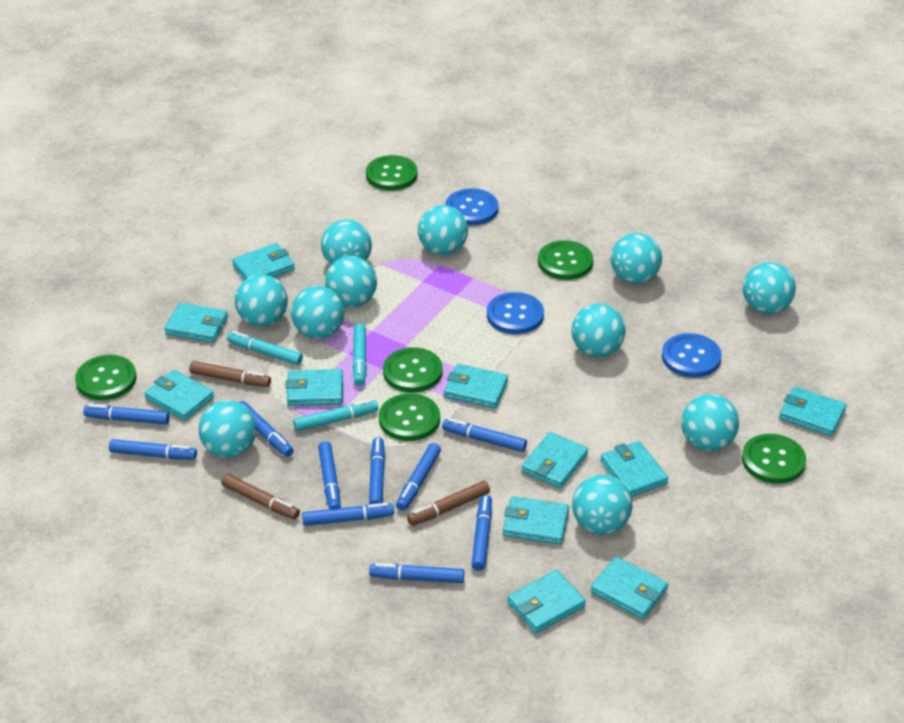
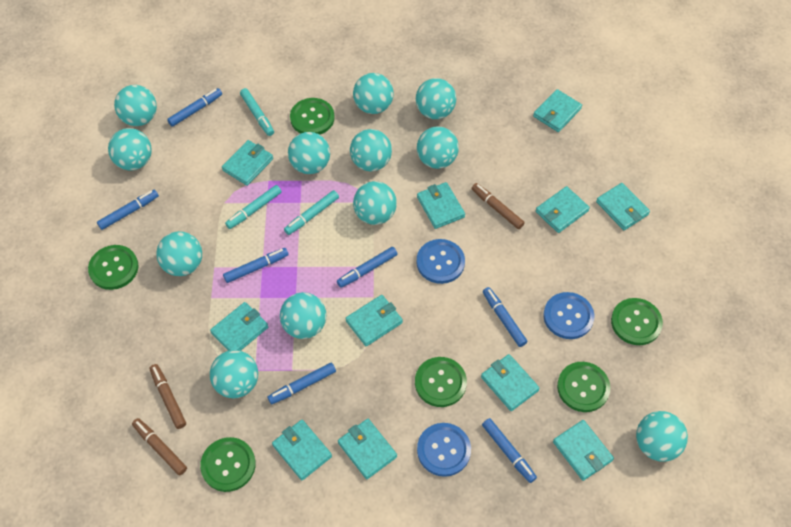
blue marker: [83,404,170,424] [109,439,197,460] [239,401,294,457] [302,503,394,526] [318,441,341,509] [369,437,385,504] [369,563,464,583] [396,443,441,511] [442,418,527,452] [471,495,492,571] = 10 -> [97,190,159,230] [167,88,222,127] [223,248,289,283] [268,363,336,404] [337,247,397,288] [482,418,537,483] [483,287,527,347] = 7
turquoise ball: [199,400,256,458] [235,274,288,327] [291,286,344,339] [321,219,372,265] [325,256,377,308] [418,205,468,255] [571,303,626,357] [572,475,632,535] [611,233,662,284] [681,394,739,451] [743,262,796,314] = 11 -> [108,128,152,171] [114,85,157,126] [156,231,202,276] [210,350,258,398] [280,292,326,339] [288,132,330,174] [350,129,392,171] [353,73,394,114] [353,181,397,225] [416,78,456,119] [417,126,459,169] [636,411,688,462] = 12

